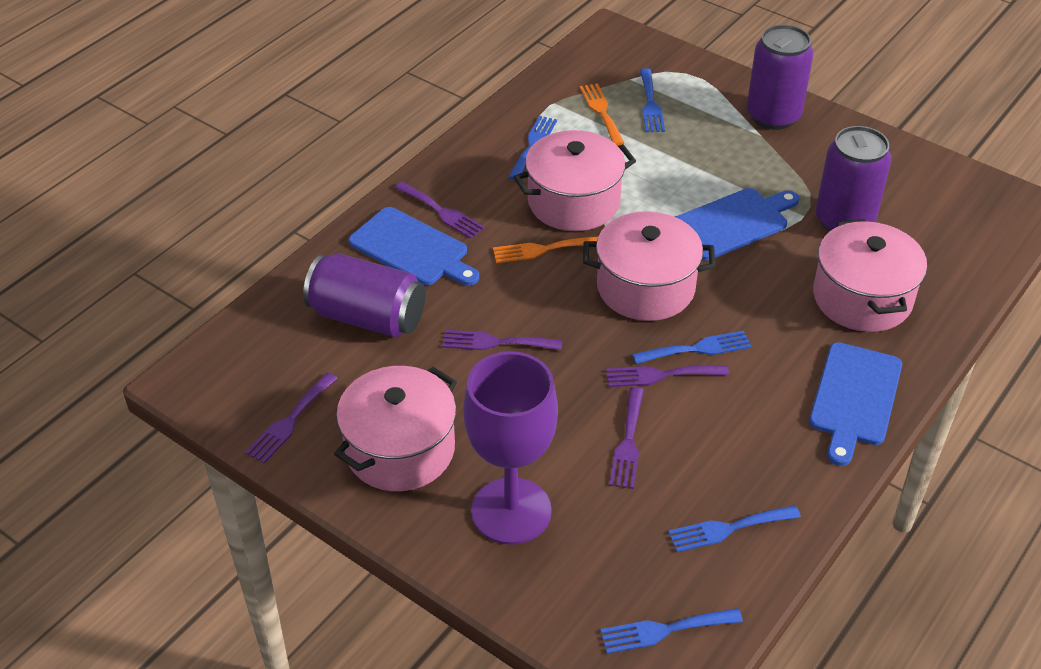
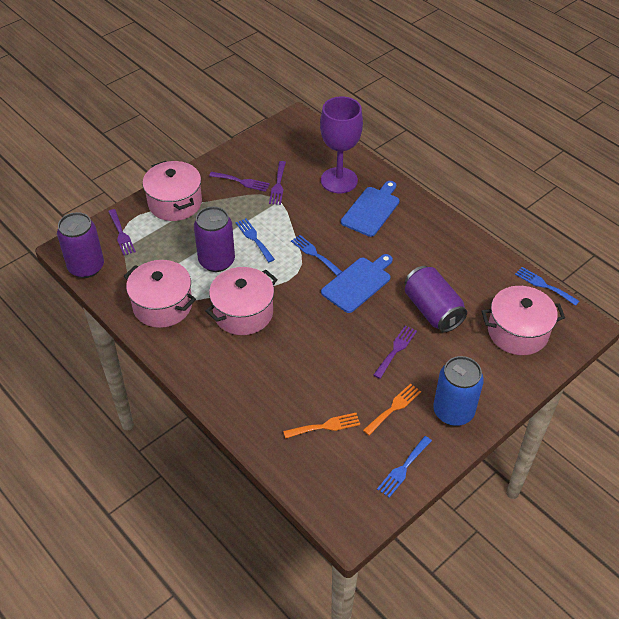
blue can: none = 0 -> [433,356,484,426] = 1
blue cutting board: [349,207,479,286] [675,188,799,261] [809,342,902,466] = 3 -> [321,254,393,313] [341,181,400,237] = 2
blue fork: [508,116,557,180] [600,608,743,654] [632,330,752,364] [640,68,665,132] [668,505,801,552] = 5 -> [236,218,275,262] [291,235,342,276] [377,436,432,498] [515,267,579,306] = 4
purple fork: [245,372,338,464] [395,182,485,239] [442,330,562,350] [606,365,729,387] [609,387,644,489] = 5 -> [108,209,136,255] [209,172,270,192] [269,161,286,205] [374,325,417,379] = 4

